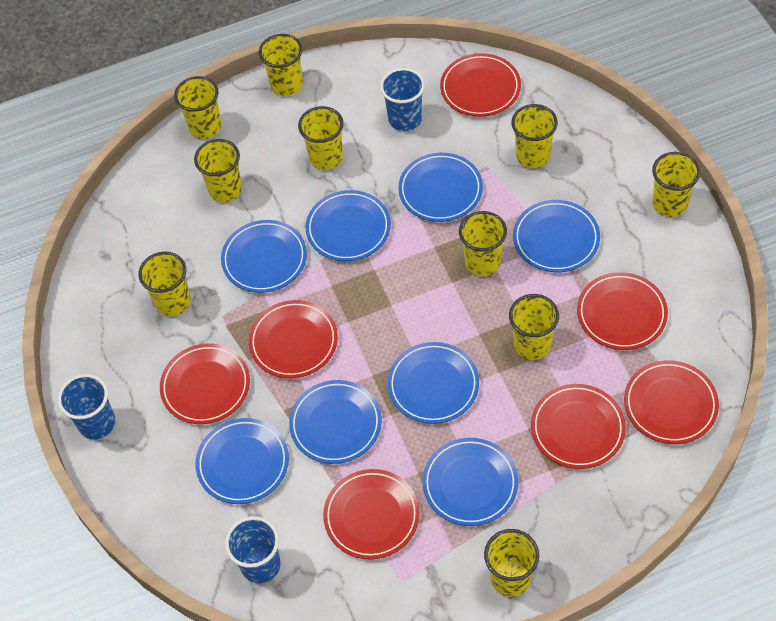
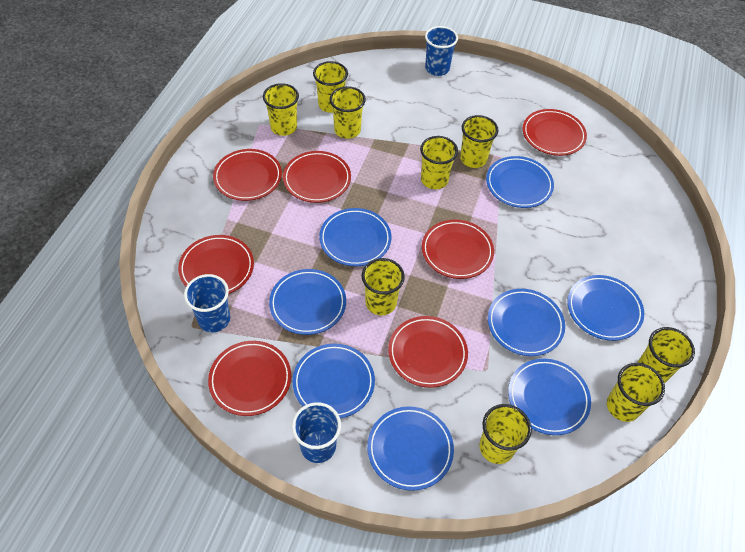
yellow cup: [138,251,191,316] [174,76,222,139] [194,139,242,202] [259,34,303,96] [298,106,344,170] [459,211,507,276] [484,529,539,597] [509,294,559,360] [511,104,558,168] [652,152,700,217] = 10 -> [263,83,299,136] [313,61,348,113] [330,86,366,139] [362,258,405,315] [420,136,458,189] [460,115,499,168] [479,404,532,464] [607,363,665,422] [637,327,695,383] = 9

